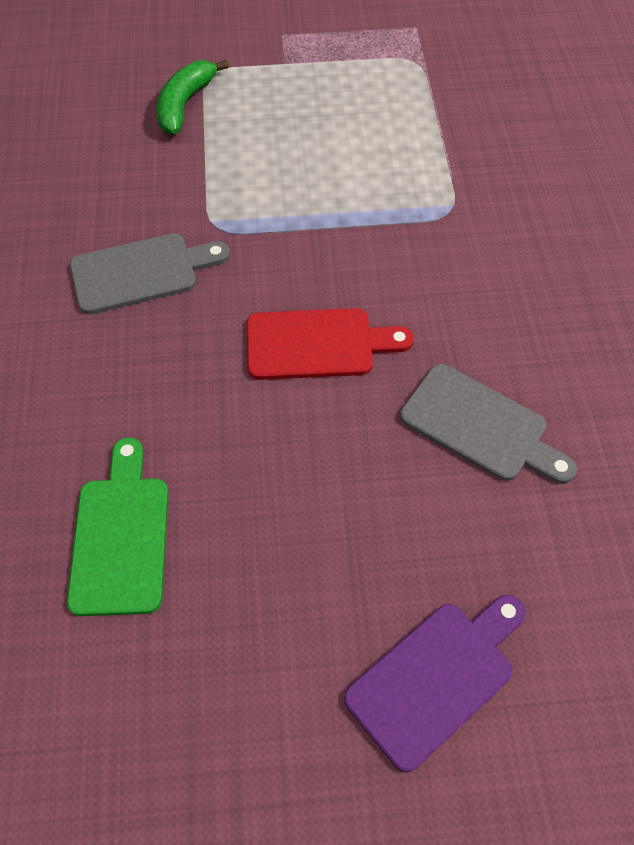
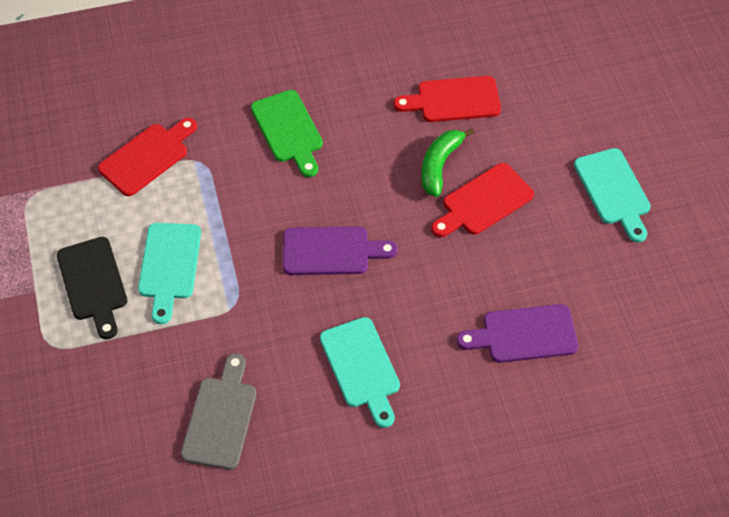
black cutting board: none = 0 -> [57,237,127,340] = 1
grey cutting board: [70,233,230,314] [400,364,577,484] = 2 -> [181,353,256,470] = 1
purple cutting board: [344,595,526,772] = 1 -> [283,226,397,275] [457,304,578,363] = 2
red cutting board: [247,308,414,380] = 1 -> [98,118,197,196] [394,76,501,122] [431,163,534,237] = 3
turquoise cutting board: none = 0 -> [138,223,201,324] [320,317,400,428] [574,148,651,243] = 3

